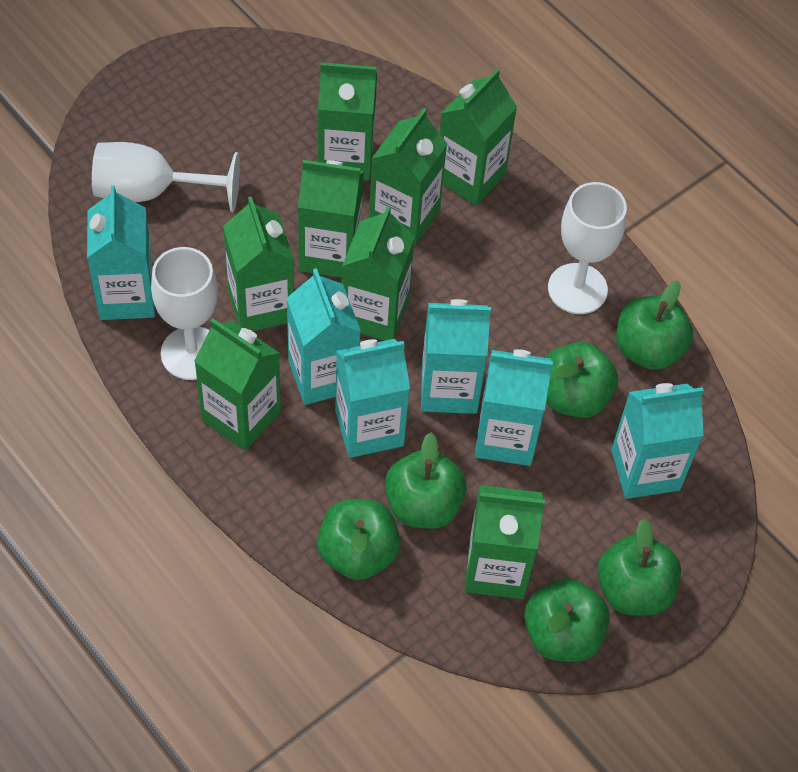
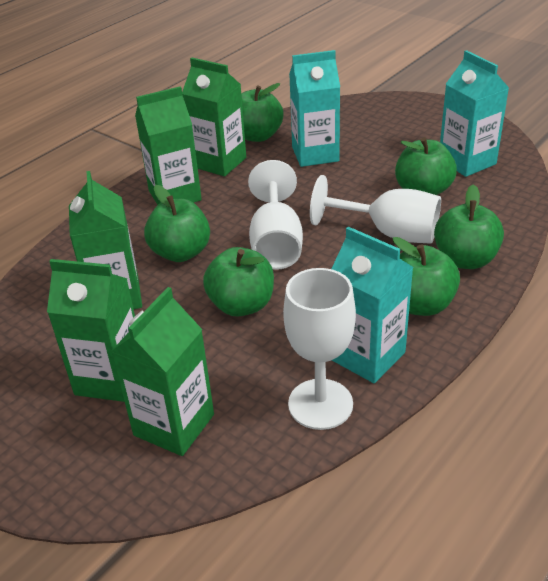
green carton: [194,319,281,451] [223,196,294,331] [298,160,364,278] [318,62,377,180] [342,205,415,341] [369,108,447,246] [440,69,517,205] [465,485,545,599] = 8 -> [47,259,135,402] [69,171,142,309] [111,287,214,456] [135,86,202,205] [182,58,246,176] = 5
turquoise carton: [87,185,155,320] [287,268,361,405] [335,339,410,458] [421,299,491,414] [475,349,553,466] [611,383,704,499] = 6 -> [289,50,340,167] [331,227,413,383] [440,50,509,177] = 3

